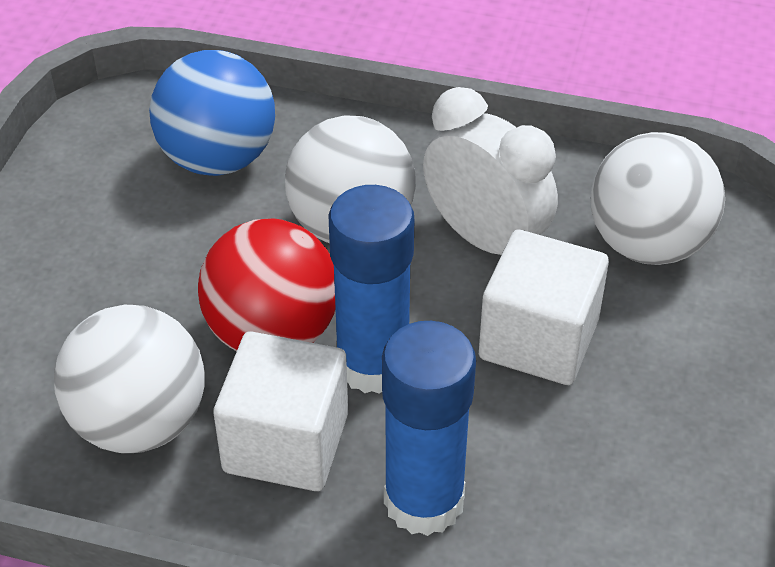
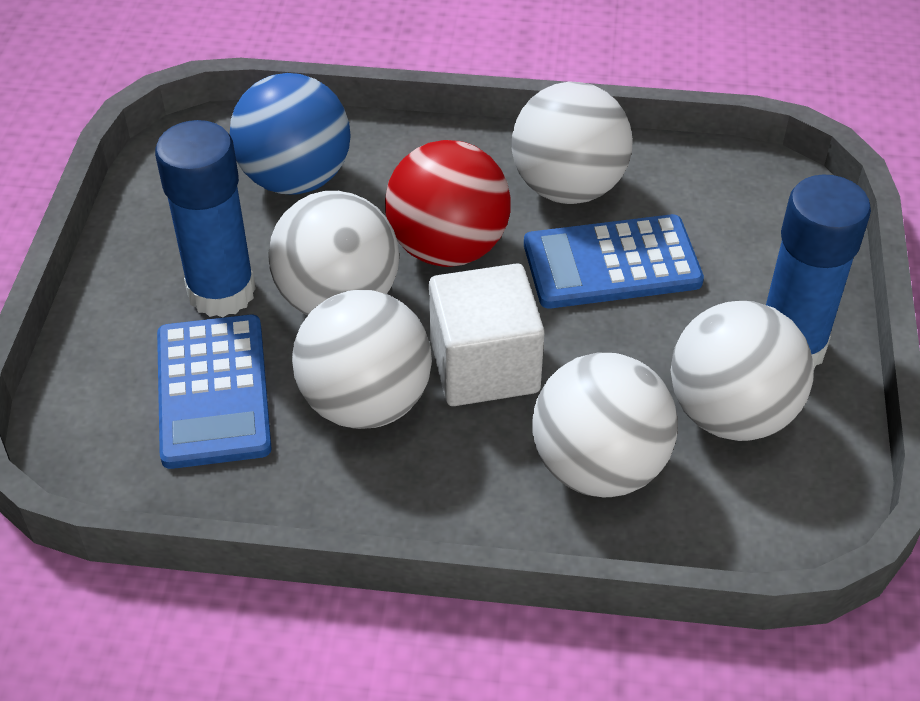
blue calculator: none = 0 -> [157,315,272,469] [524,214,704,309] = 2
white ball: [54,305,205,453] [285,116,416,243] [590,132,725,265] = 3 -> [268,191,399,315] [292,290,432,429] [512,82,633,204] [532,353,678,497] [671,301,814,441] = 5
white clock: [423,87,558,255] = 1 -> none = 0
white cube: [213,331,348,491] [479,229,609,385] = 2 -> [429,263,545,406] = 1

